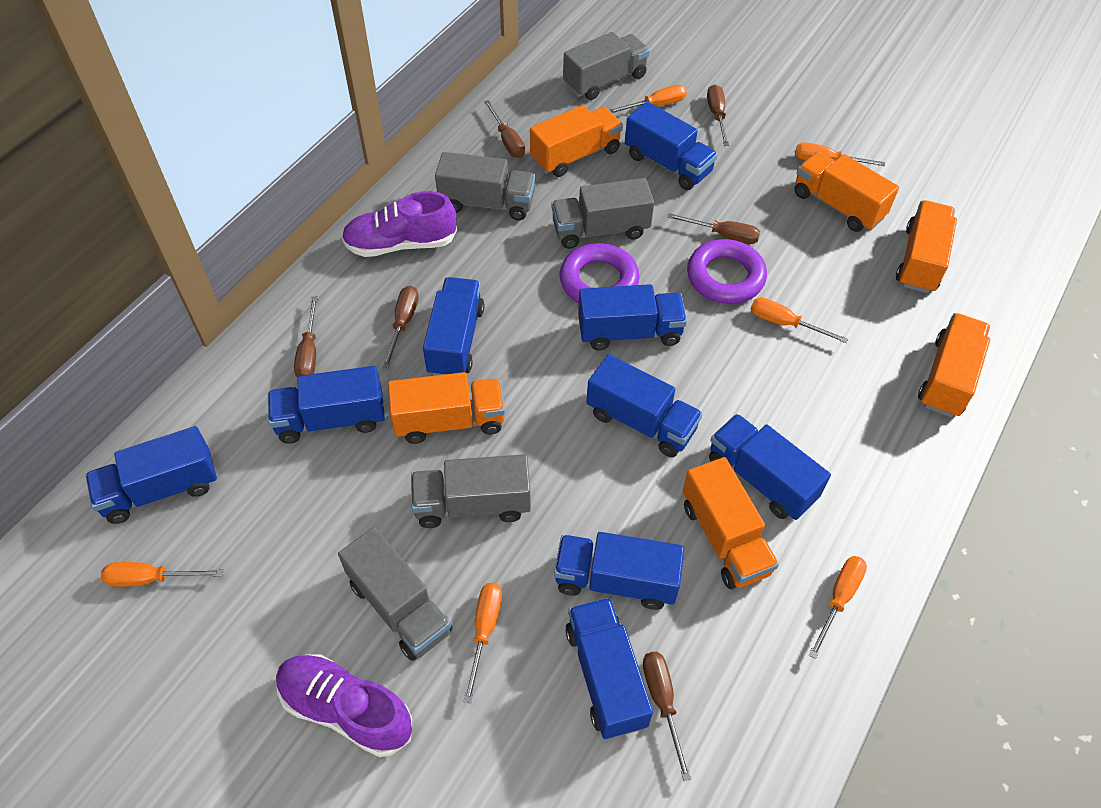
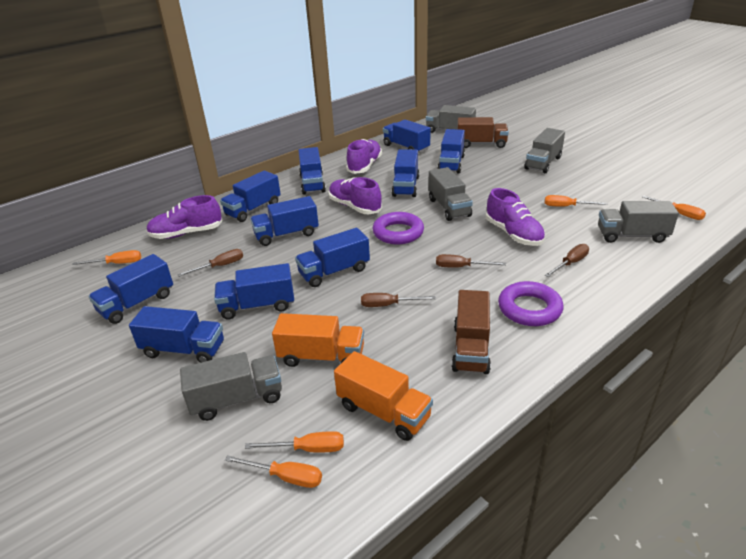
blue truck: [85,426,217,524] [268,366,385,444] [423,277,484,376] [554,532,684,610] [565,597,653,739] [578,284,687,350] [587,354,703,457] [625,102,718,190] [709,414,831,520] = 9 -> [88,254,173,324] [129,306,224,363] [214,263,294,319] [220,170,281,222] [250,196,319,246] [295,228,370,287] [298,147,326,195] [383,120,431,153] [392,149,419,197] [437,129,465,173] = 10
brown screwdriver: [294,296,318,378] [383,286,419,368] [484,100,525,158] [643,652,691,781] [667,213,760,244] [707,85,729,146] = 6 -> [177,249,243,277] [361,293,436,307] [436,254,506,268] [545,244,589,277] = 4
brown truck: none = 0 -> [452,290,491,374] [457,117,509,148] = 2
orange screwdriver: [101,562,223,587] [463,583,502,703] [610,85,687,113] [751,297,848,343] [795,142,885,166] [809,556,867,659] = 6 -> [72,250,141,265] [225,455,322,488] [245,431,344,452] [545,195,608,207] [642,195,706,220] = 5
orange truck: [388,372,505,444] [530,105,623,177] [683,457,779,589] [794,152,899,232] [896,200,957,293] [918,313,990,417] = 6 -> [272,313,364,367] [334,351,433,441] = 2
purple shoe: [276,654,412,757] [342,191,457,257] = 2 -> [146,195,223,239] [329,177,382,214] [346,139,382,174] [486,188,545,246] = 4

